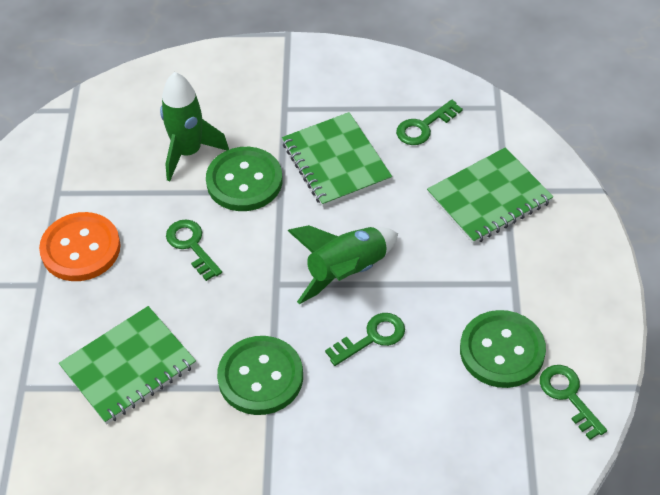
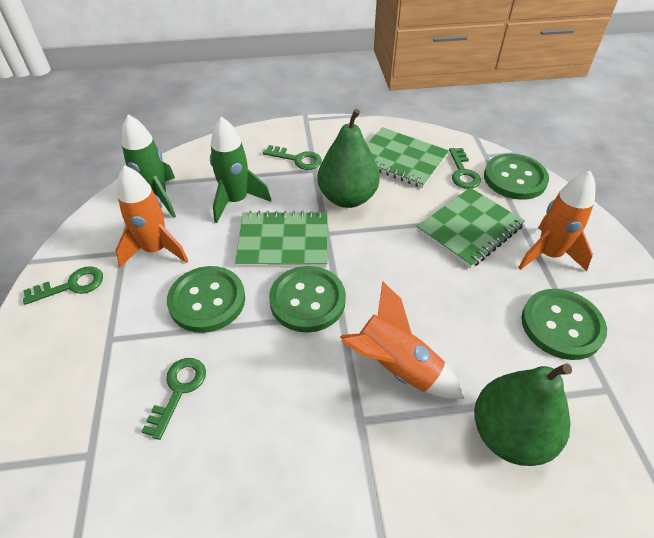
green button: [206,147,282,211] [217,336,303,415] [460,310,546,388] = 3 -> [167,266,245,333] [269,266,346,333] [484,154,549,200] [521,289,607,360] = 4
green pear: none = 0 -> [317,109,380,208] [474,363,572,466] = 2
orange button: [39,212,121,281] = 1 -> none = 0
orange rocket: none = 0 -> [115,165,188,267] [340,281,464,399] [518,171,596,271] = 3

